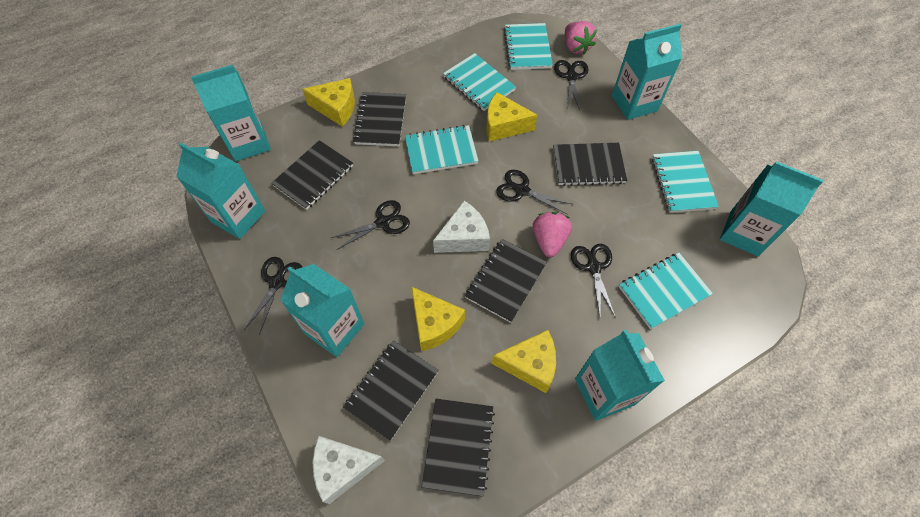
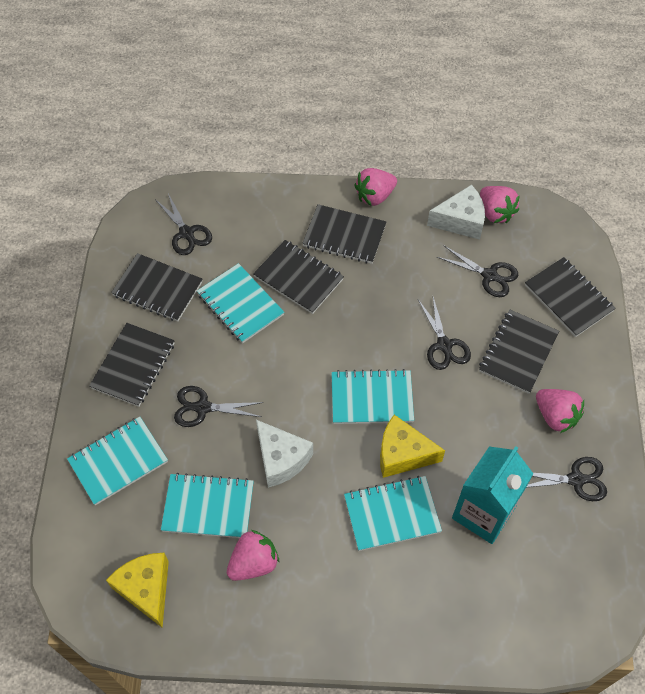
pink strawberry: [533,212,572,257] [565,21,597,55] = 2 -> [227,530,279,581] [355,168,397,206] [480,186,520,223] [536,389,584,433] = 4
turquoise carton: [176,142,265,239] [191,65,271,161] [280,264,364,357] [575,330,665,421] [612,23,682,120] [720,162,824,256] = 6 -> [452,446,533,544] = 1
yellow cheese: [302,78,355,127] [411,287,465,351] [486,92,537,141] [492,330,556,393] = 4 -> [106,553,169,628] [380,415,445,478] = 2

